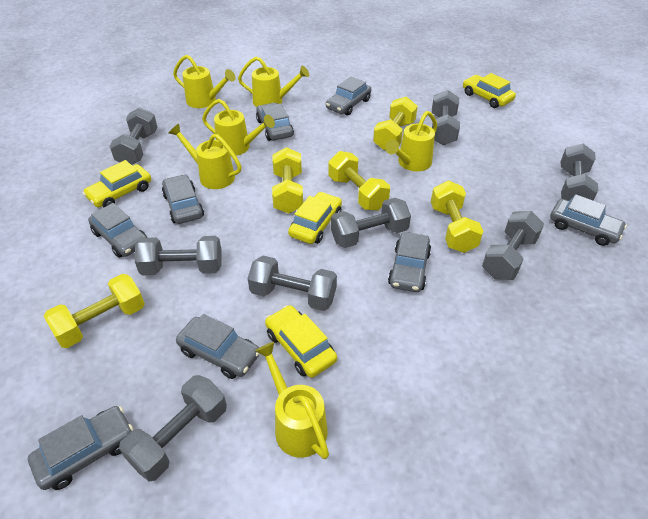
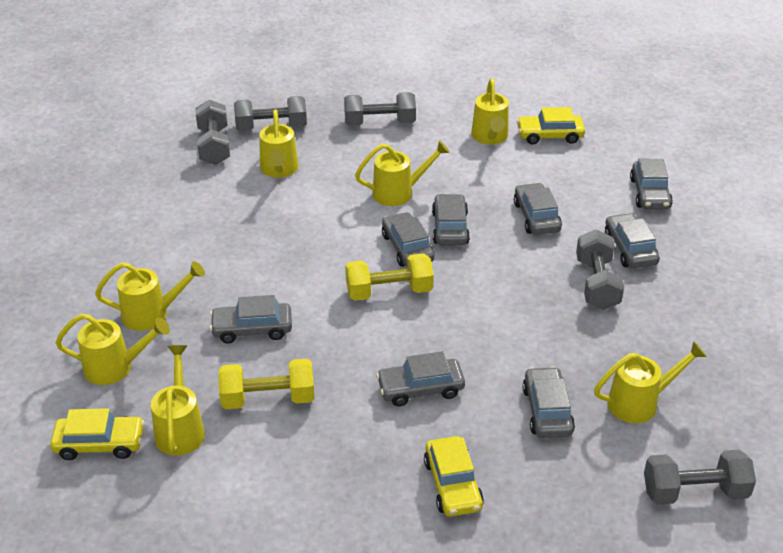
grey dumbbell: [110,107,158,165] [119,375,227,481] [135,236,222,275] [248,256,337,311] [331,198,411,248] [432,90,460,145] [482,211,544,280] [561,144,598,201] = 8 -> [195,99,230,165] [234,96,307,131] [344,92,416,126] [576,229,624,310] [644,450,756,505] = 5
yellow car: [83,160,151,208] [265,305,337,378] [288,192,342,244] [463,73,516,108] = 4 -> [50,408,144,460] [424,436,484,517] [517,107,585,144] = 3
yellow dumbbell: [44,274,145,348] [272,147,303,213] [329,151,390,210] [373,96,418,150] [431,181,483,253] = 5 -> [218,359,315,409] [345,253,434,301] = 2
yellow watering can: [169,124,242,189] [173,55,236,108] [202,99,275,156] [238,57,309,107] [255,342,329,459] [385,111,437,171] = 6 -> [56,314,170,385] [95,261,205,331] [151,345,205,456] [259,109,299,178] [355,140,450,206] [471,78,509,145] [594,341,707,423] = 7

